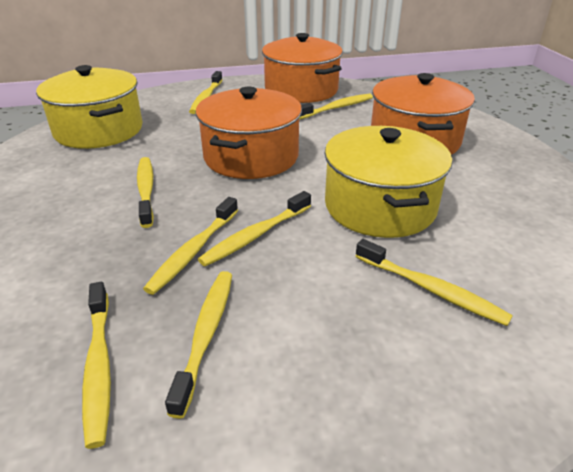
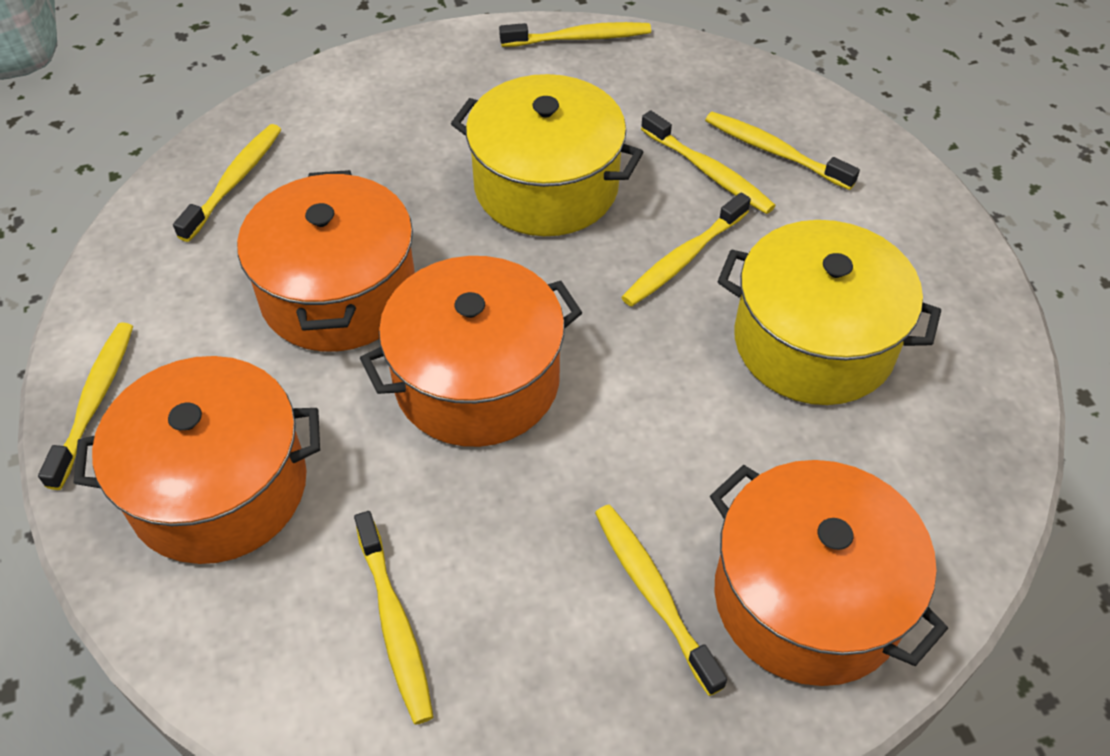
orange pot: [196,86,302,179] [262,33,343,103] [371,73,475,155] = 3 -> [73,356,320,564] [237,170,415,352] [360,256,582,447] [710,460,948,686] = 4

